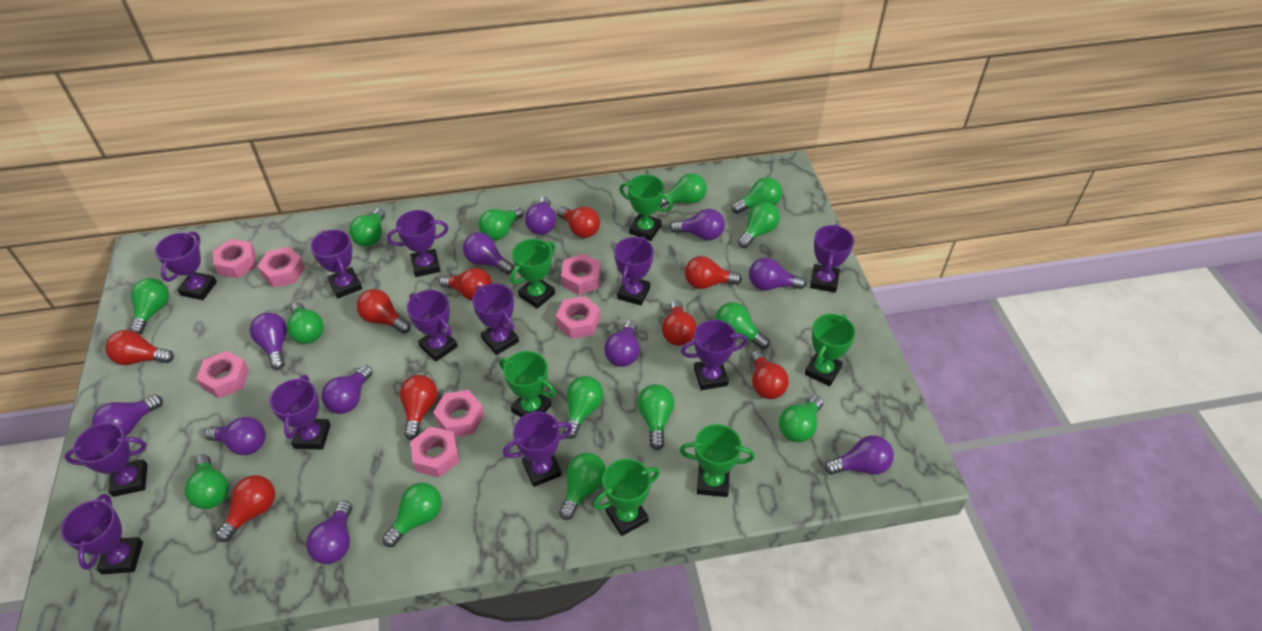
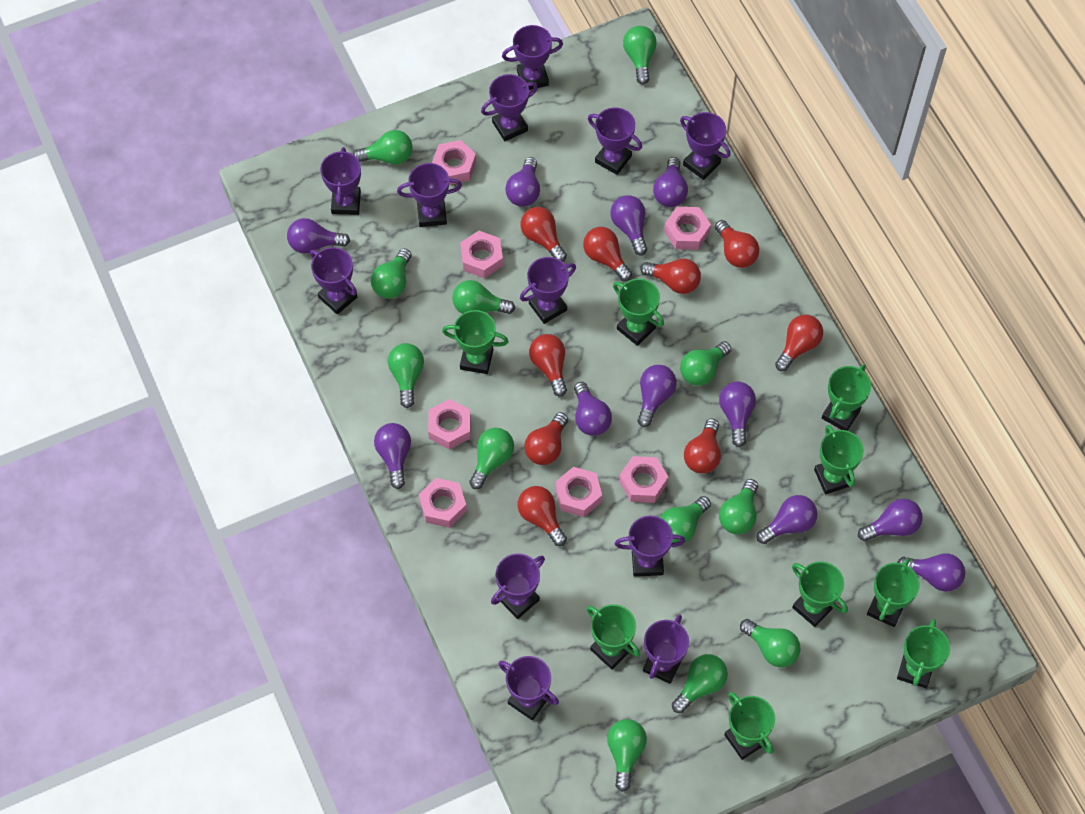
green light bulb: [129,278,169,335] [185,454,229,509] [287,302,324,344] [349,208,385,247] [382,483,442,547] [478,207,524,241] [559,453,606,520] [563,376,603,439] [637,384,674,450] [660,173,707,207] [715,302,770,349] [731,177,782,214] [738,202,780,248] [779,395,823,442] = 14 -> [353,130,413,164] [371,248,412,299] [388,343,424,408] [452,280,515,314] [469,428,514,489] [607,719,647,792] [623,26,657,85] [660,496,711,543] [672,654,728,713] [680,341,731,386] [719,479,758,534] [740,619,801,667] = 12
green trophy: [499,351,556,417] [510,239,555,309] [593,459,660,536] [619,175,673,241] [680,424,755,497] [805,314,856,386] = 6 -> [442,310,509,374] [586,604,640,669] [613,279,664,346] [724,692,775,760] [792,562,848,627] [814,425,864,494] [822,364,871,431] [867,558,919,627] [897,619,950,688] = 9

